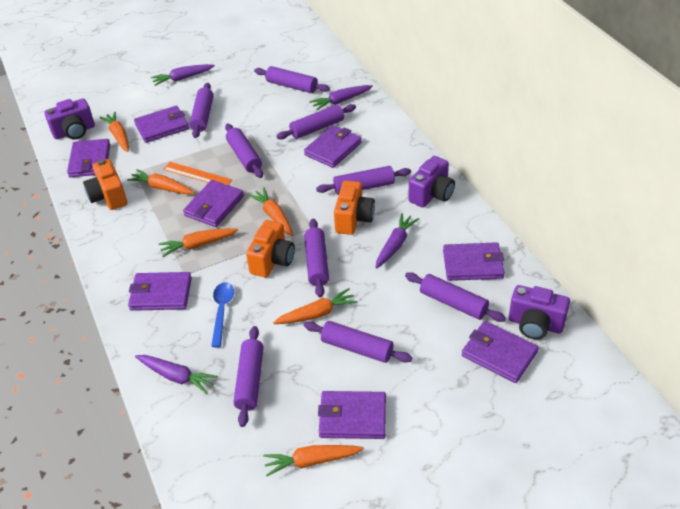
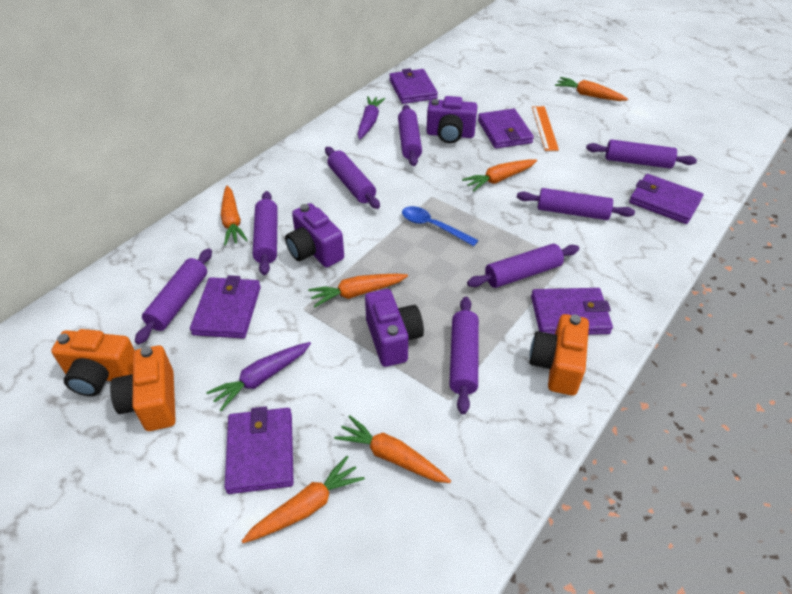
purple carrot: [135,355,218,394] [151,64,215,86] [309,85,373,110] [375,213,419,269] = 4 -> [206,342,311,411] [358,96,385,140] = 2
purple rolling pin: [189,83,214,138] [225,124,263,178] [233,326,264,427] [254,66,330,93] [277,104,356,139] [304,321,412,363] [305,219,329,298] [316,166,411,195] [405,272,506,322] = 9 -> [135,249,212,345] [253,191,278,275] [325,147,380,209] [398,105,422,166] [449,297,479,414] [467,244,579,288] [517,188,635,220] [586,139,697,169] = 8
purple wallet: [67,139,110,177] [128,272,192,311] [134,106,189,143] [183,180,244,227] [304,125,362,168] [318,391,386,439] [443,242,505,281] [462,321,539,383] = 8 -> [190,275,261,338] [225,406,294,494] [389,68,438,104] [478,109,534,149] [531,288,613,335] [629,174,703,224] = 6

